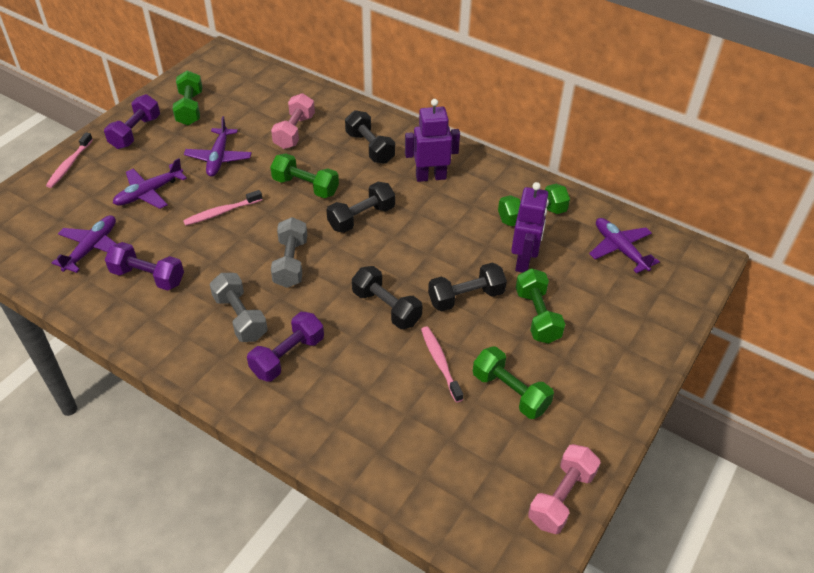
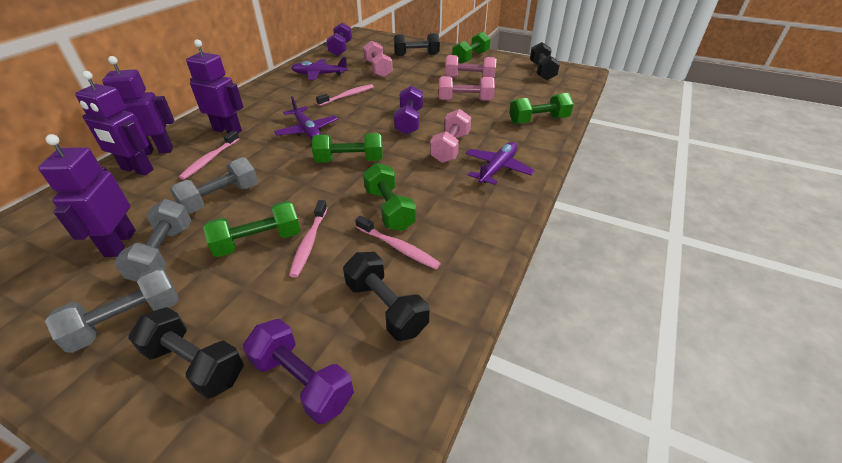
grey dumbbell: [209,273,268,342] [271,217,307,288] = 2 -> [45,267,179,353] [114,199,192,282] [170,157,258,213] = 3
pink dumbbell: [271,93,315,149] [528,444,601,534] = 2 -> [363,40,393,78] [430,109,471,163] [439,76,495,101] [445,55,497,78] = 4
pink toothbrush: [46,132,93,188] [183,190,262,226] [421,326,463,402] = 3 -> [179,131,240,180] [289,200,327,278] [316,84,374,106] [355,216,441,269] = 4
purple plane: [52,215,117,273] [113,158,187,209] [184,116,252,177] [589,218,660,274] = 4 -> [274,96,338,139] [291,57,348,80] [465,142,535,185] = 3
purple robot: [405,99,460,182] [511,182,549,273] = 2 -> [38,134,136,257] [75,71,154,176] [102,56,174,155] [186,39,243,134] = 4

